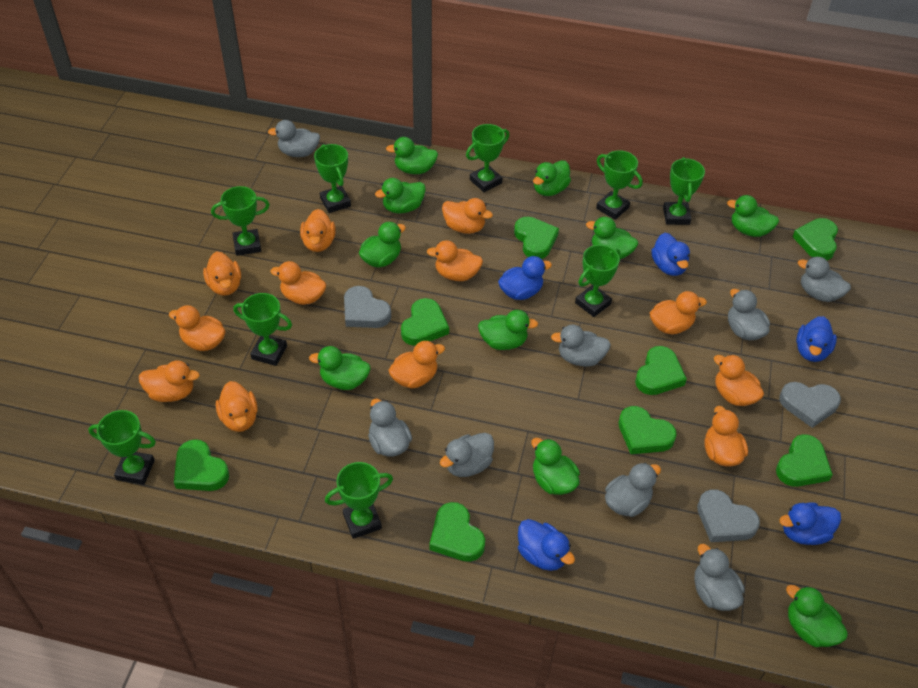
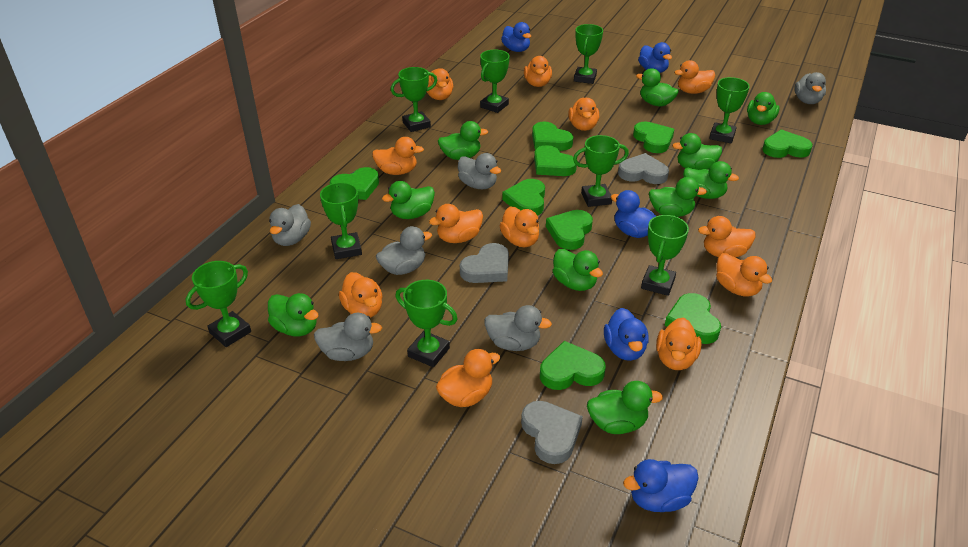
green heart: [174,439,229,491] [401,298,449,346] [429,502,485,562] [514,217,559,259] [618,406,677,454] [635,346,687,395] [776,434,833,487] [792,218,838,260] = 8 -> [330,167,379,200] [502,179,545,216] [532,122,573,151] [534,145,577,176] [540,341,606,390] [546,210,593,250] [633,122,674,153] [665,293,721,344] [762,129,813,158] = 9
grey duck: [268,120,320,157] [368,399,412,457] [440,433,494,477] [551,325,611,367] [605,463,661,517] [694,544,745,611] [728,289,770,340] [798,257,851,302] = 8 -> [269,204,311,246] [314,313,382,361] [376,226,432,275] [458,153,501,189] [484,305,552,351] [794,72,826,104] = 6

